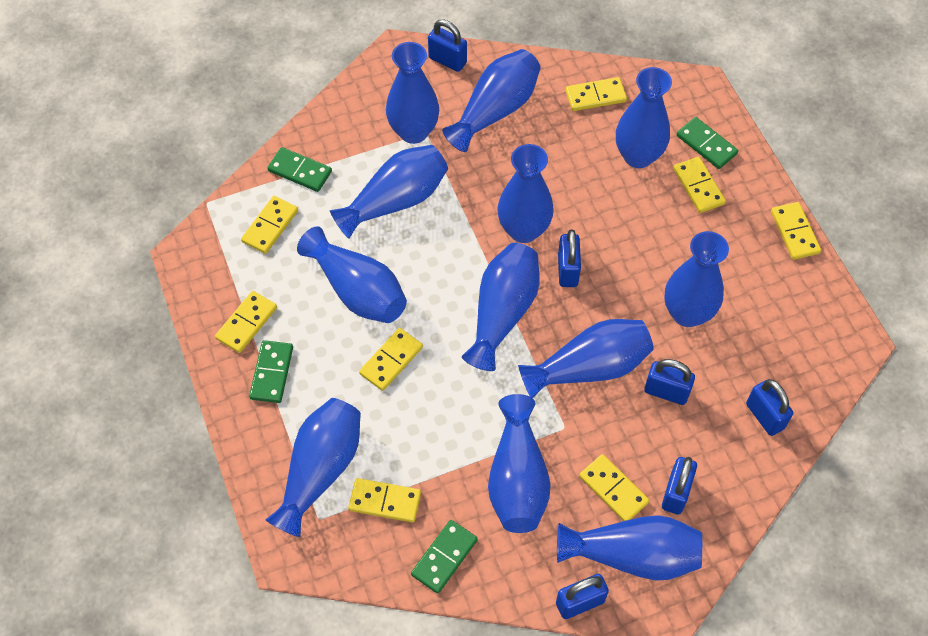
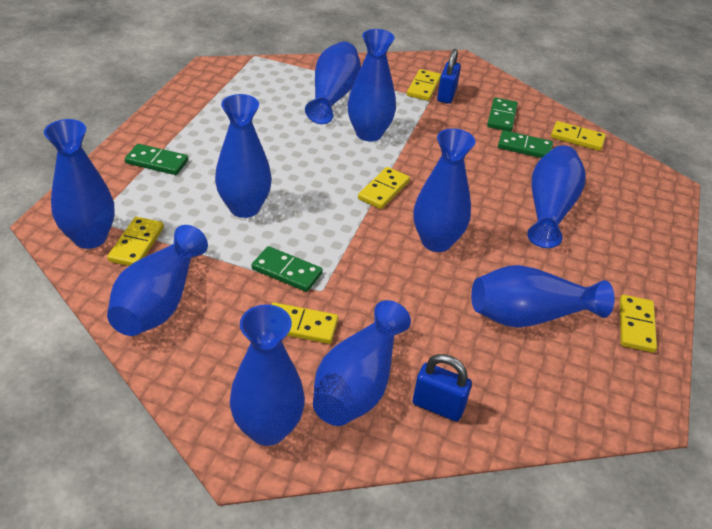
blue padlock: [428,19,467,72] [556,574,609,619] [558,229,581,287] [644,359,695,405] [662,457,697,515] [746,379,793,436] = 6 -> [413,354,472,421] [437,49,461,104] = 2
blue vase: [265,398,361,537] [297,226,407,323] [330,145,448,239] [386,42,439,144] [442,49,541,152] [462,243,539,371] [488,394,551,533] [497,144,554,243] [518,319,654,398] [557,515,702,581] [616,67,672,168] [664,231,729,327] = 12 -> [44,119,115,249] [107,225,208,336] [215,94,272,218] [230,304,305,446] [305,42,361,124] [313,300,411,426] [348,29,396,141] [414,128,475,252] [471,265,615,328] [527,145,586,248] = 10
yellow domino: [215,291,277,353] [241,196,298,254] [348,478,421,522] [359,328,423,391] [565,77,627,111] [579,454,649,521] [673,157,726,213] [771,202,821,260] = 8 -> [107,217,164,266] [271,302,338,344] [358,167,410,209] [407,69,441,101] [551,121,606,151] [620,295,657,353] = 6

